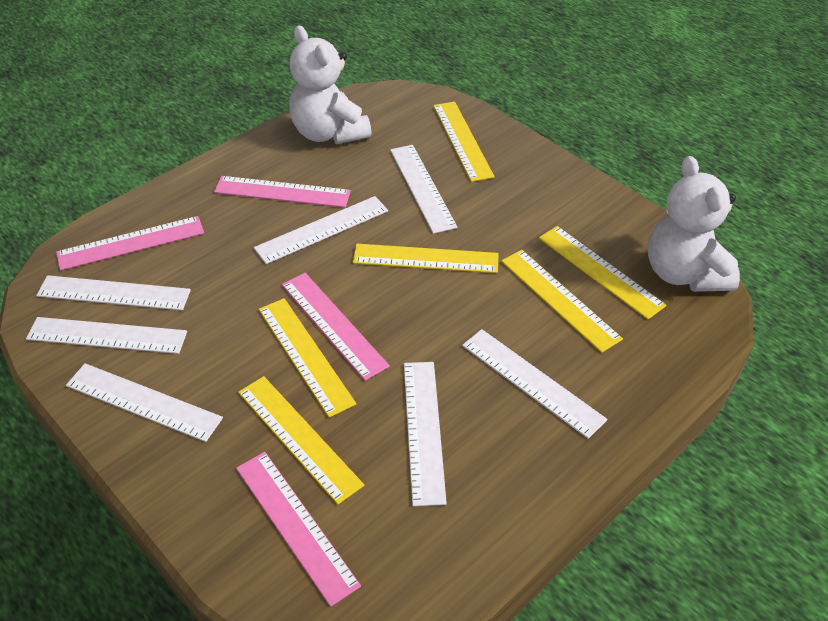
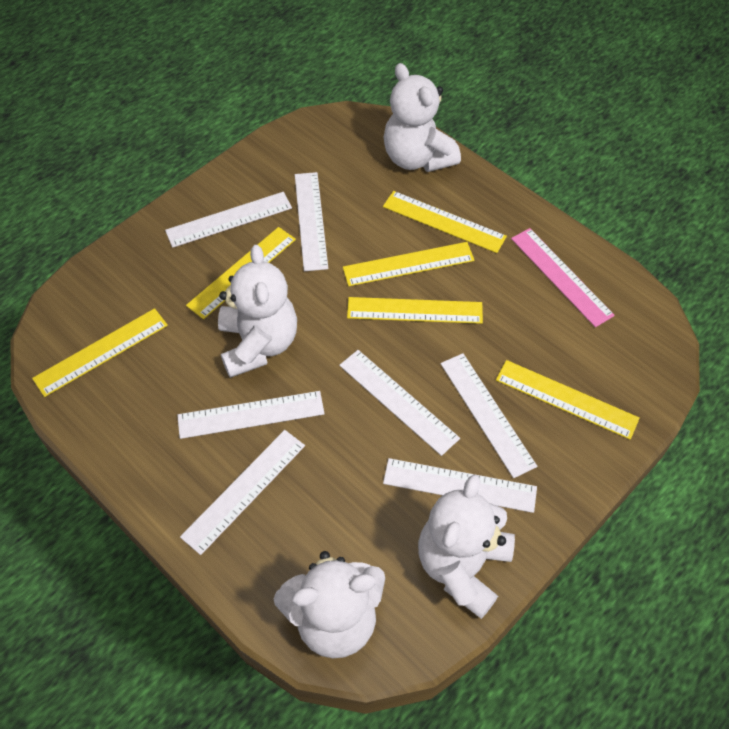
pink ruler: [56,216,204,270] [214,176,351,208] [236,452,361,607] [282,273,390,381] = 4 -> [511,228,615,327] = 1
white teddy bear: [289,25,372,144] [648,156,740,292] = 2 -> [218,245,297,378] [273,551,385,658] [383,63,461,172] [418,475,515,619] = 4

